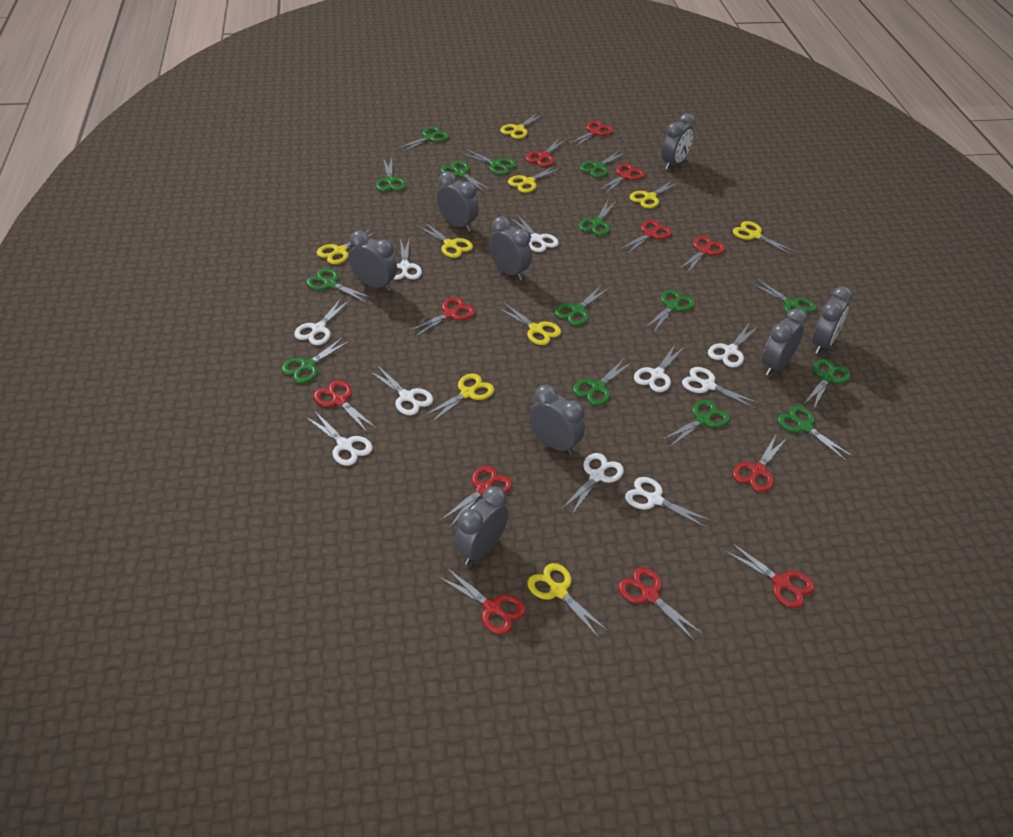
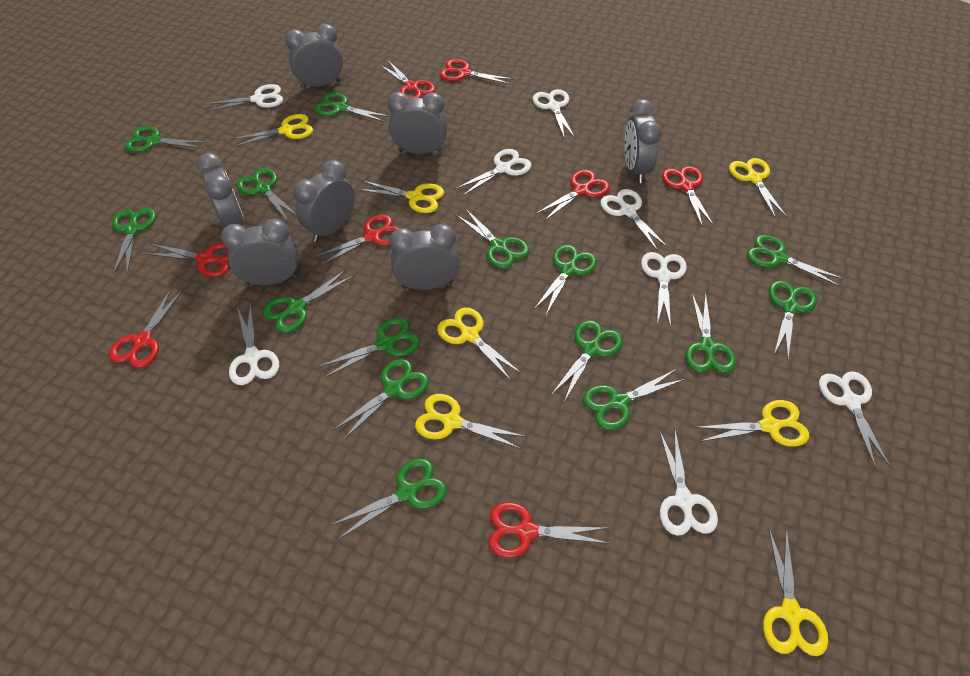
grey clock: [349,230,397,291] [437,171,479,232] [454,486,509,565] [489,216,532,280] [530,385,585,455] [662,113,695,170] [762,308,807,376] [812,286,853,354] = 8 -> [197,153,244,229] [221,219,298,285] [285,24,343,89] [293,160,355,242] [388,92,447,154] [389,224,459,290] [624,99,661,183] = 7
red scissors: [313,380,377,432] [408,297,475,338] [437,568,526,635] [440,466,512,528] [526,137,567,167] [567,121,613,148] [597,164,645,195] [618,567,704,642] [619,220,672,255] [678,236,725,273] [724,542,814,608] [733,435,787,492] = 12 -> [109,289,183,368] [146,243,229,277] [313,214,399,266] [379,60,435,98] [439,59,514,84] [488,502,610,558] [535,170,610,221] [662,166,714,227] = 8
white scissors: [294,298,350,345] [305,411,373,466] [368,365,433,415] [394,237,422,280] [509,214,559,252] [562,453,624,516] [625,477,713,529] [634,343,685,392] [682,367,760,409] [708,324,759,368] = 10 -> [206,84,283,112] [229,303,279,385] [455,149,532,196] [533,89,575,139] [600,189,668,251] [641,252,687,327] [659,430,718,536] [819,371,890,468] = 8
yellow scissors: [317,228,377,264] [416,221,473,258] [424,374,494,423] [496,302,561,345] [500,112,545,139] [508,165,562,193] [527,563,609,638] [630,180,681,208] [733,221,796,255] = 9 -> [231,114,313,147] [358,181,444,213] [415,394,526,449] [437,307,522,381] [695,400,809,447] [729,158,787,218] [763,528,828,656] = 7

